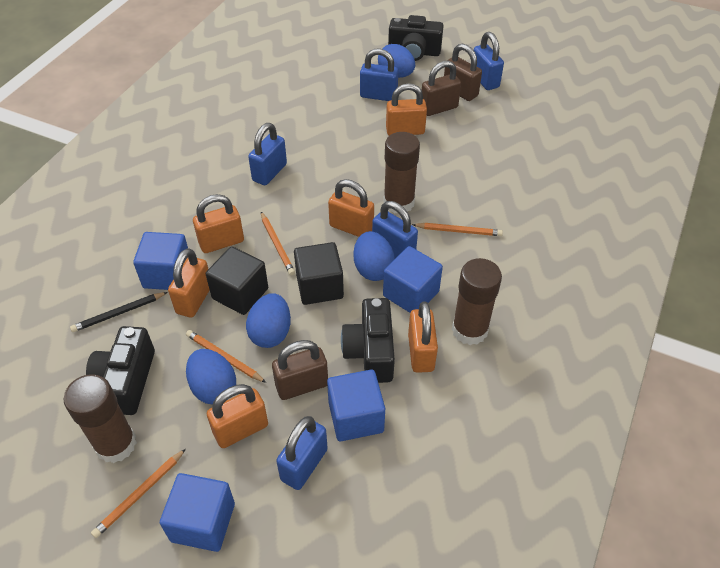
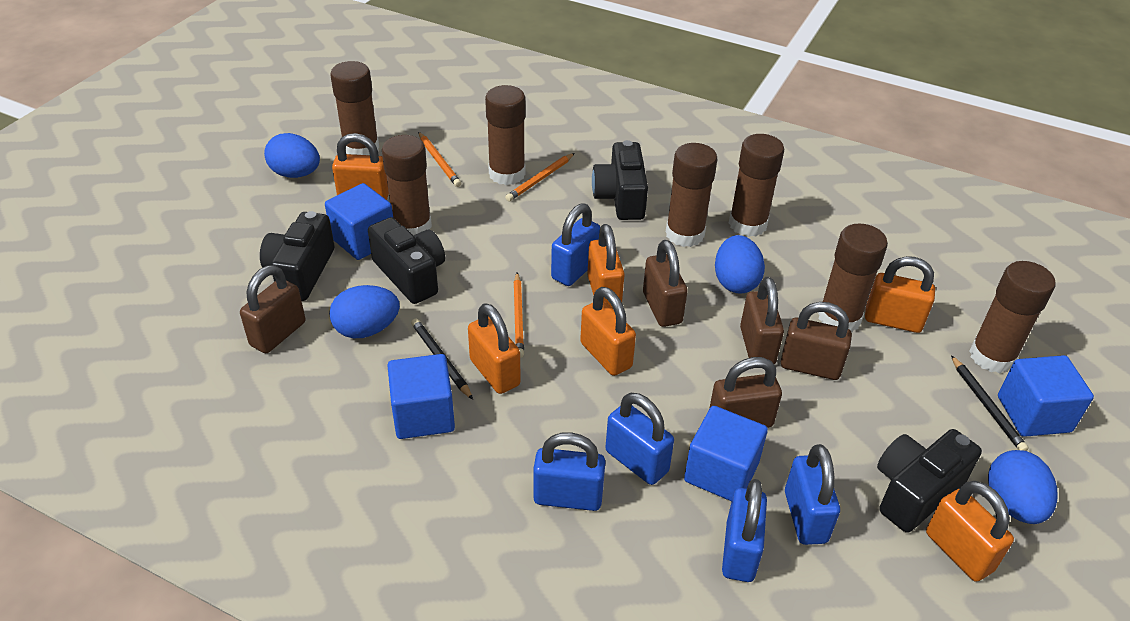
black camera: [86,326,155,415] [341,298,395,383] [388,15,444,61] = 3 -> [260,211,335,301] [368,217,445,304] [592,140,648,220] [877,429,982,533] = 4
black cube: [206,246,268,315] [294,242,344,305] = 2 -> none = 0
black pencil: [70,292,168,332] = 1 -> [411,318,473,400] [951,355,1028,451] = 2
brown glue stick: [63,374,137,463] [383,132,420,214] [452,258,502,345] = 3 -> [330,61,379,155] [382,135,432,235] [485,85,525,185] [666,143,717,247] [729,134,784,237] [818,223,888,333] [970,261,1055,373] = 7
brown padlock: [272,340,328,400] [422,61,461,116] [444,43,482,101] = 3 -> [240,265,306,353] [643,240,688,327] [709,357,782,428] [740,277,784,364] [781,302,852,380] = 5
orange pencil: [91,449,186,538] [186,330,266,383] [261,212,295,276] [412,223,503,236] = 4 -> [418,132,461,187] [505,153,575,201] [513,272,524,358] = 3

